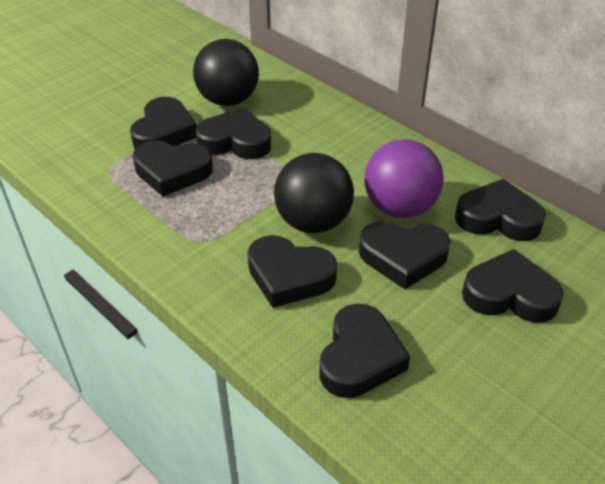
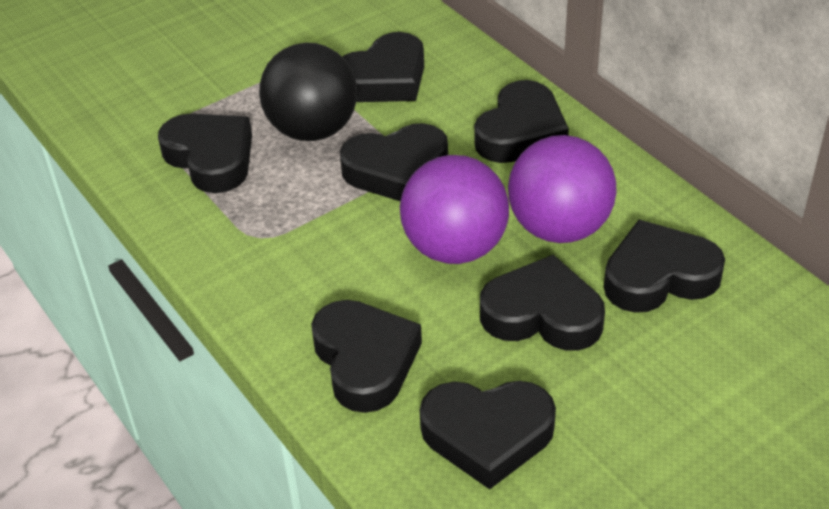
black ball: [193,39,259,106] [274,153,354,233] = 2 -> [259,43,357,141] = 1
purple ball: [364,139,444,218] = 1 -> [400,155,509,264] [508,135,617,243] = 2

